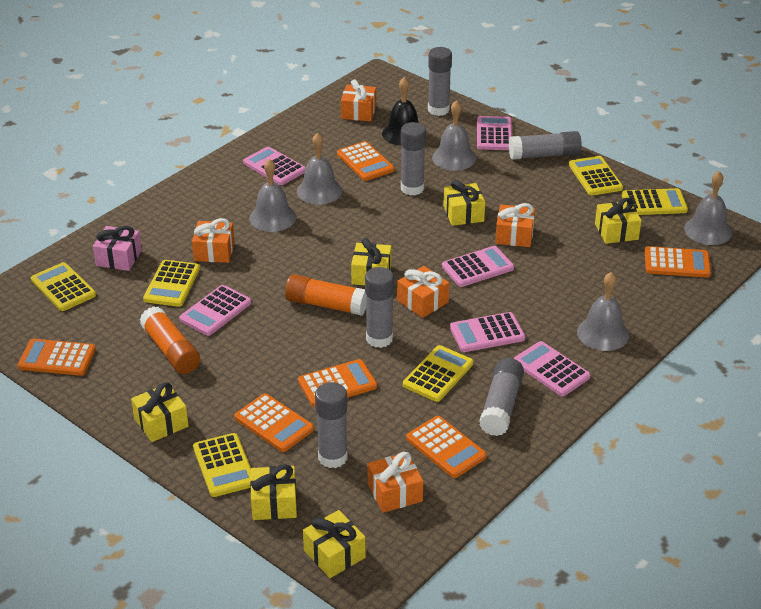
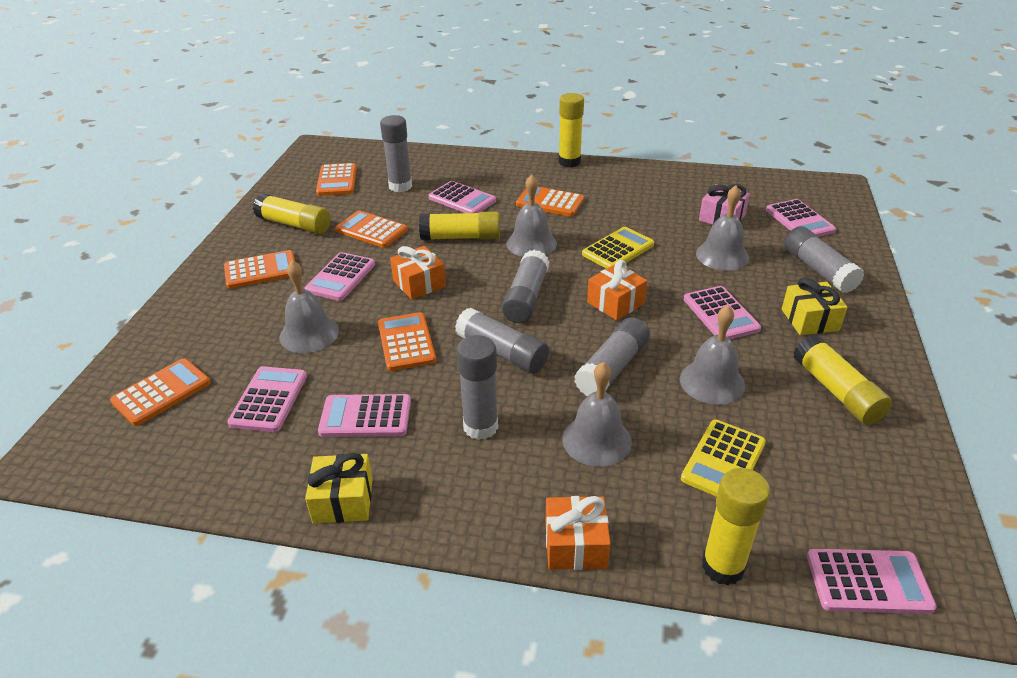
black bell: [382,77,419,146] = 1 -> none = 0
orange gift: [192,218,235,263] [341,79,376,122] [368,452,423,513] [397,266,449,318] [495,203,535,247] = 5 -> [390,246,446,300] [545,496,611,570] [587,260,647,321] = 3
orange glue stick: [139,306,200,374] [285,274,366,316] = 2 -> none = 0
pink calculator: [179,285,251,336] [243,147,306,185] [442,246,514,287] [450,312,525,352] [477,116,512,150] [513,341,591,396] = 6 -> [227,366,307,432] [304,252,375,301] [318,394,411,437] [429,181,496,213] [684,286,761,339] [766,199,836,237] [807,549,937,614] = 7
yellow calculator: [31,262,96,311] [143,260,200,307] [193,433,251,497] [403,345,473,402] [569,156,623,196] [622,188,688,215] = 6 -> [582,227,654,269] [681,420,766,497] = 2
yellow gift: [131,382,189,442] [250,464,297,520] [303,510,366,578] [351,238,391,285] [443,180,485,226] [595,198,641,244] = 6 -> [305,453,373,524] [782,278,848,335] = 2
yellow glue stick: none = 0 -> [253,194,330,234] [419,212,500,240] [559,93,584,168] [702,468,770,586] [793,335,892,425] = 5

